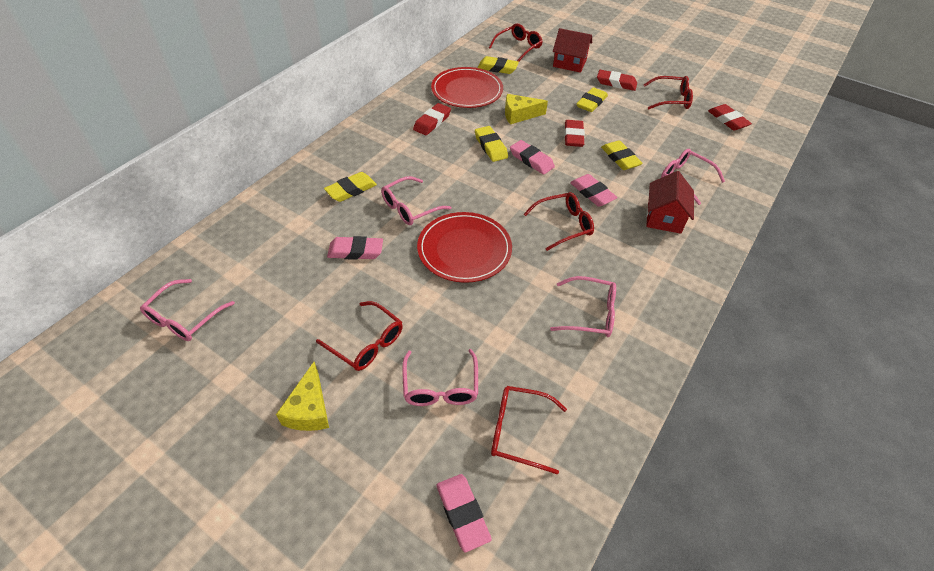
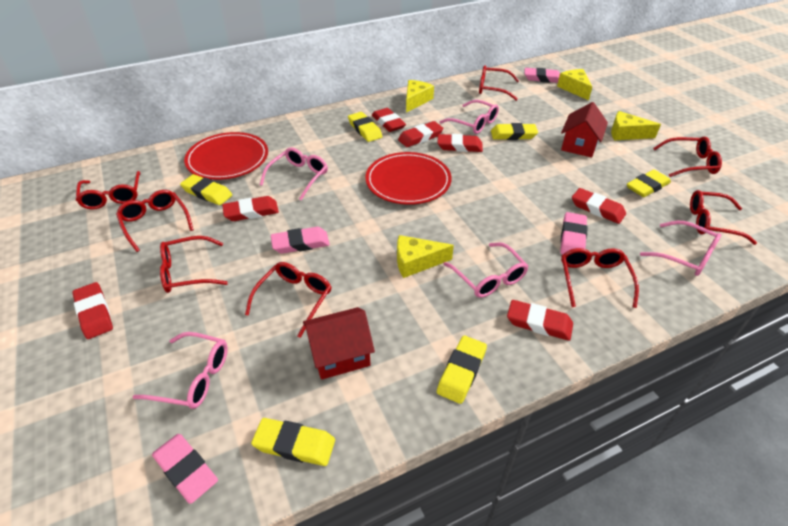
red eraser: [413,103,451,135] [564,120,585,147] [597,70,637,91] [708,104,752,130] = 4 -> [72,282,113,339] [222,196,279,221] [372,108,406,132] [398,121,443,147] [437,134,483,152] [507,300,573,341] [572,188,626,224] = 7
red glasses: [316,301,403,371] [489,23,543,62] [491,386,567,475] [524,192,594,251] [643,76,693,109] = 5 -> [76,171,141,209] [116,190,194,252] [160,236,228,293] [245,262,331,338] [479,66,520,101] [561,248,639,308] [653,136,722,177] [690,190,757,245] = 8
yellow cheese: [276,362,329,431] [505,94,548,124] = 2 -> [397,235,454,278] [406,80,434,112] [557,69,592,100] [611,111,661,140] = 4
yellow eraser: [324,172,377,202] [475,126,508,162] [477,56,519,74] [576,87,608,112] [601,140,643,170] = 5 -> [180,174,232,205] [251,418,335,466] [348,112,382,142] [437,336,487,404] [491,123,538,140] [627,170,671,197] = 6

